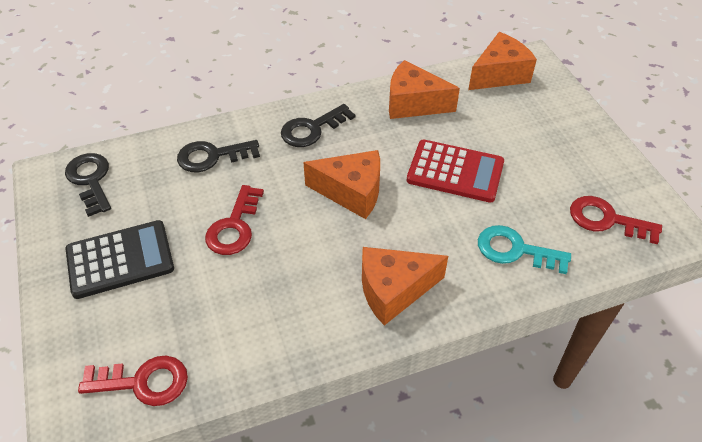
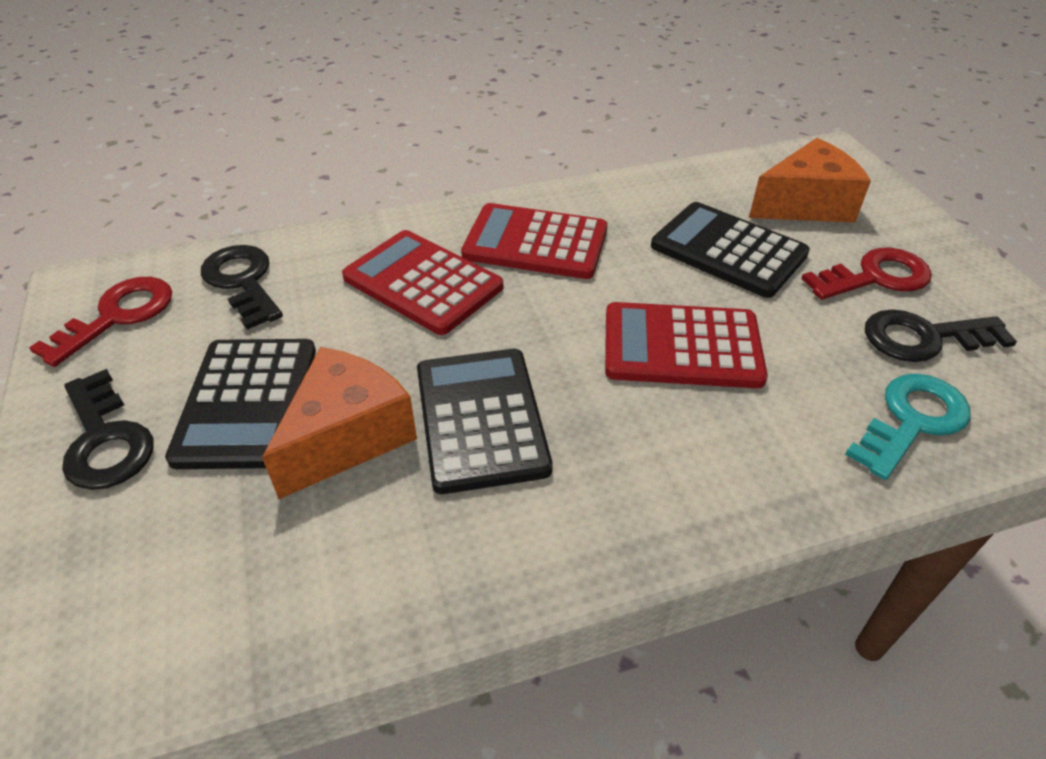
black calculator: [66,220,174,299] = 1 -> [165,339,316,469] [417,349,553,494] [651,202,810,298] = 3
orange cheese: [303,150,380,219] [362,247,448,325] [389,60,460,119] [468,32,537,90] = 4 -> [262,347,417,499] [749,138,871,223] = 2
red calculator: [407,140,504,203] = 1 -> [342,230,503,335] [461,203,608,279] [605,302,768,388] = 3
red key: [78,356,188,406] [205,185,264,255] [570,196,662,244] = 3 -> [29,277,172,367] [801,247,932,300] = 2

